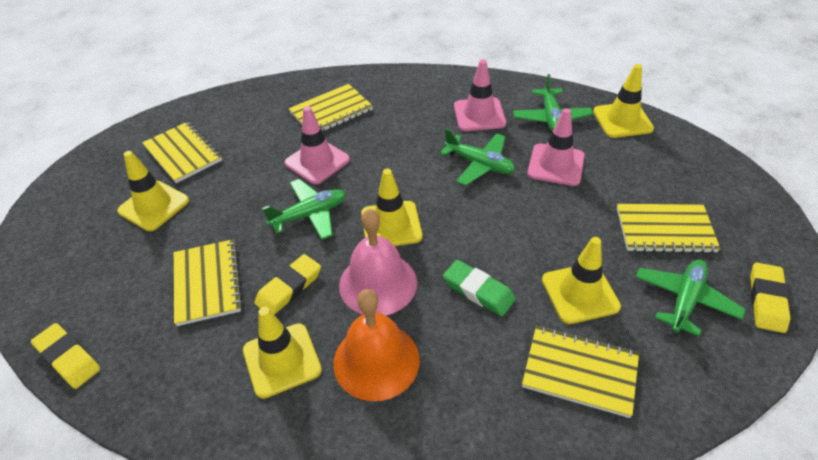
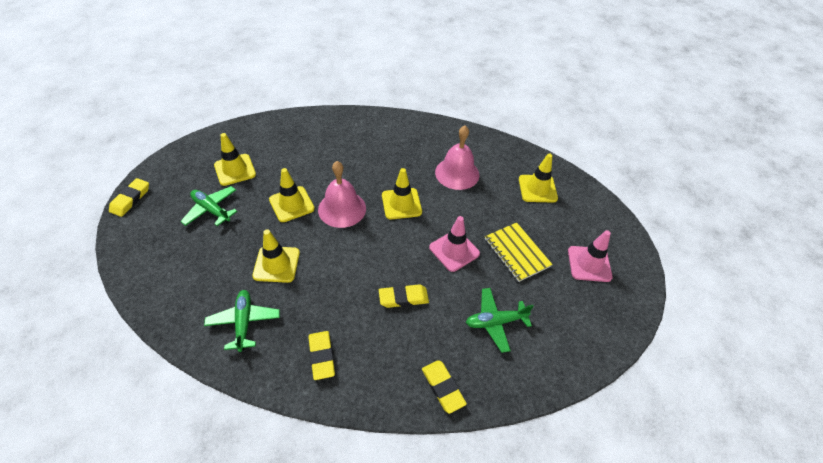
green eraser: [443,260,516,316] = 1 -> none = 0
green plane: [262,179,346,240] [440,128,515,186] [513,74,593,131] [636,260,746,336] = 4 -> [180,186,238,226] [204,290,280,352] [466,288,534,353] = 3
orange bell: [333,289,420,401] = 1 -> none = 0
pink bell: [339,209,417,315] = 1 -> [318,161,366,228] [435,126,479,190] = 2
pink traffic cone: [285,106,350,184] [454,60,506,131] [527,108,585,186] = 3 -> [429,216,480,272] [568,230,613,282] = 2
yellow eraser: [31,323,100,389] [254,254,321,315] [750,262,790,333] = 3 -> [109,178,149,217] [309,331,335,380] [379,284,429,308] [422,360,467,414] = 4
yellow notebook: [142,122,222,183] [173,239,243,326] [289,84,373,132] [522,326,639,418] [617,204,721,253] = 5 -> [485,223,553,282] = 1

